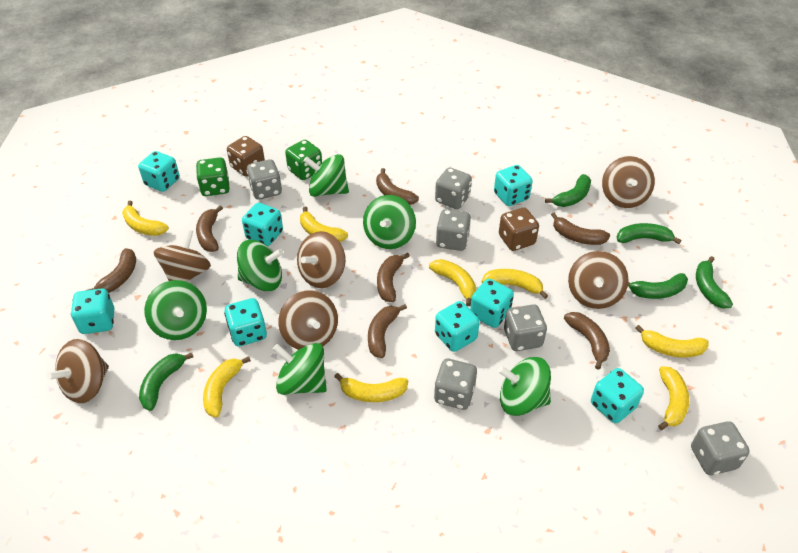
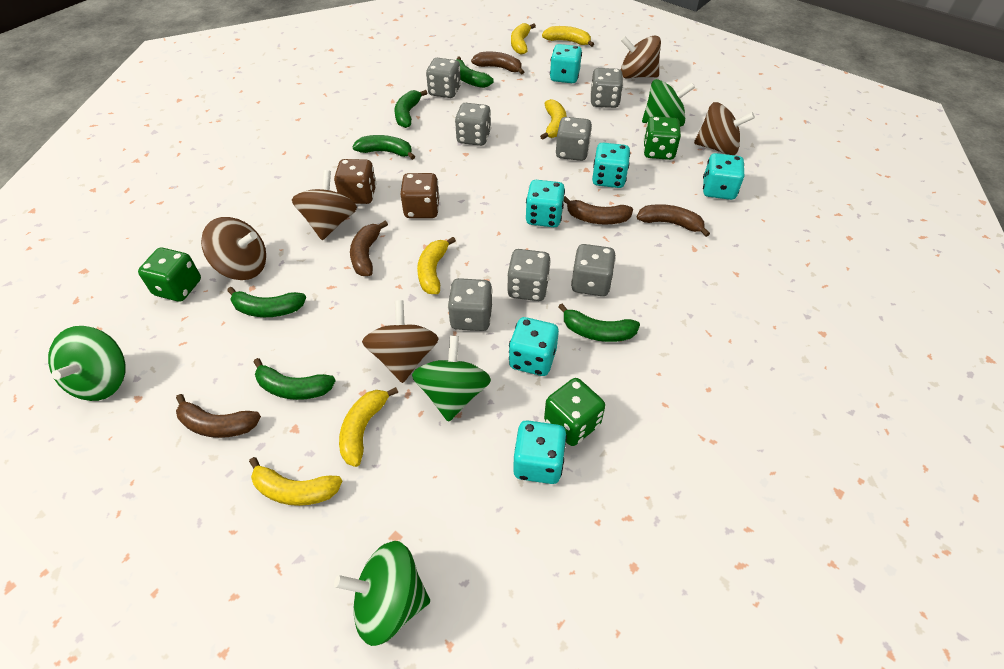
brown banana: [89,248,136,293] [196,205,223,252] [368,304,407,358] [376,168,419,205] [377,253,410,302] [551,212,610,245] [564,312,610,370] = 7 -> [176,394,261,438] [350,221,388,276] [471,52,524,75] [564,196,633,225] [637,204,710,237] = 5
brown spinning top: [47,339,109,403] [154,229,211,282] [279,290,338,350] [297,231,345,288] [568,251,629,309] [602,156,655,208] = 6 -> [201,217,266,280] [292,170,357,240] [362,300,439,383] [621,35,661,79] [694,102,755,155] = 5
green banana: [139,353,193,411] [545,174,591,207] [617,223,681,244] [628,273,688,299] [696,256,733,309] = 5 -> [227,287,306,317] [254,358,336,400] [353,135,415,160] [395,90,427,128] [456,57,493,88] [558,304,640,342] = 6
green dice: [196,157,230,196] [285,140,322,180] = 2 -> [138,248,201,302] [544,378,605,446] [643,116,681,160] = 3
green spinning top: [144,280,207,340] [237,240,283,291] [273,343,327,395] [303,154,349,197] [363,195,416,249] [498,357,551,416] = 6 -> [48,326,126,401] [334,541,430,646] [412,335,491,422] [642,79,695,127] = 4
grey dice: [247,159,282,200] [434,359,477,410] [435,168,472,209] [436,209,471,251] [504,304,547,351] [691,421,750,475] = 6 -> [426,58,461,98] [448,278,492,331] [455,103,491,146] [507,249,551,301] [556,117,592,161] [571,244,616,296] [590,68,623,108] = 7
turquoise dice: [71,288,114,334] [138,151,180,192] [224,298,267,347] [242,203,283,246] [435,301,480,352] [470,279,514,328] [494,165,533,206] [591,368,644,423] = 8 -> [509,317,559,376] [513,420,567,484] [526,180,565,227] [550,44,582,83] [592,143,630,188] [703,153,744,200] = 6
yellow banana: [122,201,169,236] [203,356,251,417] [300,207,348,242] [334,373,408,402] [429,259,476,306] [482,269,548,299] [635,325,709,358] [658,366,689,430] = 8 -> [249,457,342,506] [339,387,398,467] [417,237,456,294] [511,23,536,55] [540,99,566,140] [542,26,594,47] = 6

